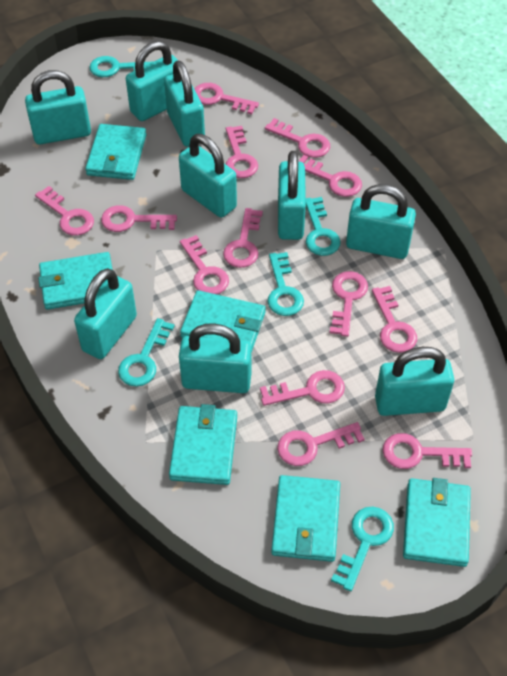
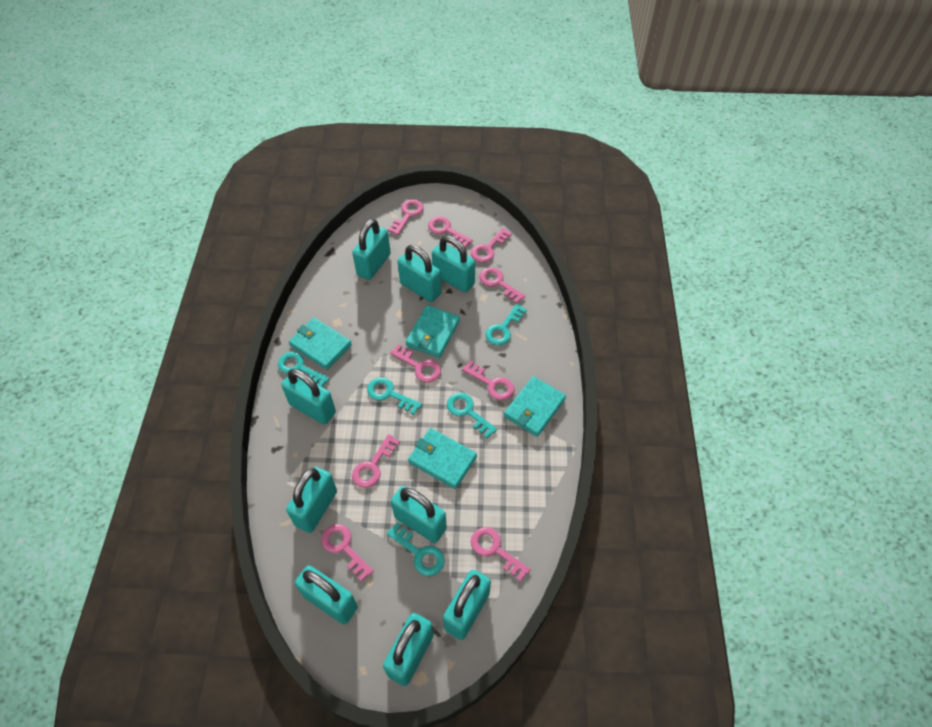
pink key: [35,186,94,236] [101,205,177,232] [180,235,229,294] [194,83,259,115] [223,208,263,268] [226,126,258,178] [260,370,345,406] [265,118,330,158] [277,422,365,466] [299,155,362,197] [330,271,368,337] [372,286,417,353] [383,433,472,469] = 13 -> [321,524,374,582] [352,434,400,488] [388,199,424,235] [390,344,441,383] [428,217,473,247] [462,360,514,401] [471,228,512,263] [471,527,531,582] [479,267,525,304] = 9
turquoise wallet: [38,252,113,310] [85,124,146,180] [169,404,237,485] [180,290,266,353] [271,475,340,562] [403,478,471,567] = 6 -> [289,318,352,370] [406,305,460,358] [408,428,477,489] [504,376,566,437] = 4

